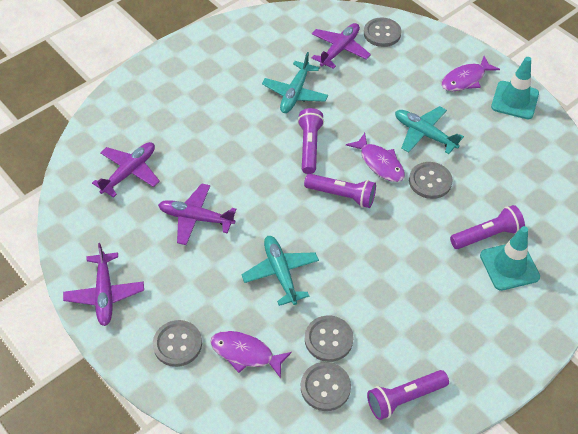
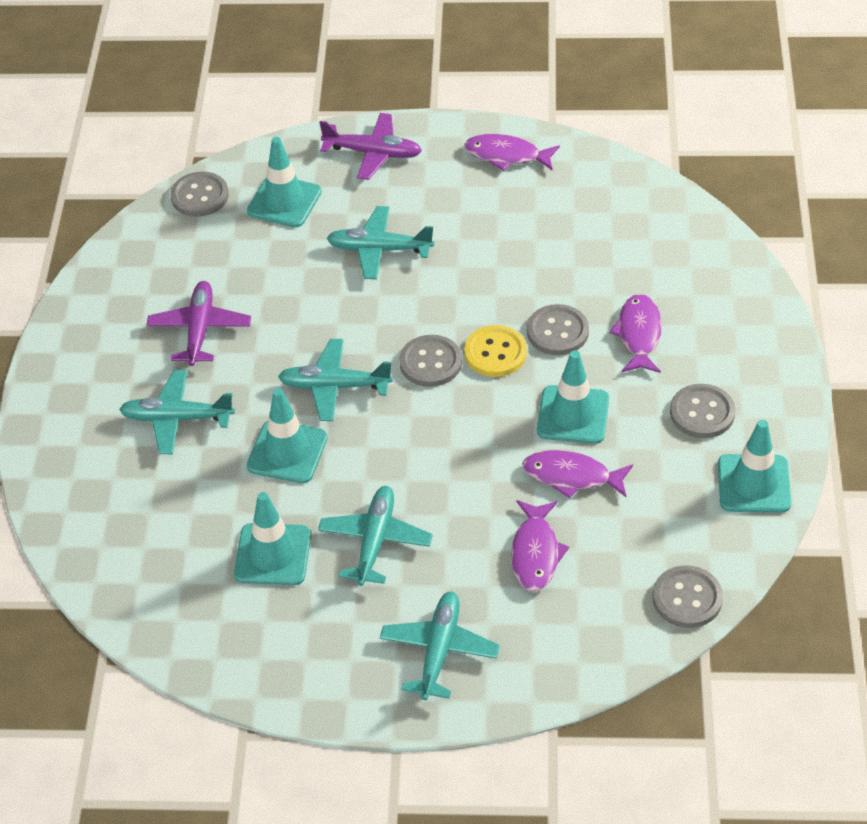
purple fish: [211,331,292,378] [346,133,405,182] [441,56,500,91] = 3 -> [464,134,560,171] [511,500,569,592] [522,450,633,499] [609,294,662,373] = 4
purple flashlight: [298,108,324,174] [304,174,376,208] [367,370,449,420] [450,205,525,249] = 4 -> none = 0
purple plane: [63,243,144,326] [92,142,160,198] [158,184,237,245] [312,23,371,69] = 4 -> [146,281,251,366] [319,113,422,180] = 2
turquoise plane: [241,236,319,306] [262,52,328,113] [395,106,464,154] = 3 -> [119,370,235,454] [278,339,393,421] [318,486,433,586] [327,206,434,279] [380,591,500,700] = 5
turquoise traffic cone: [480,226,540,291] [491,57,539,119] = 2 -> [234,492,311,585] [247,137,322,228] [247,388,328,483] [537,351,609,444] [718,420,791,513] = 5
yellow button: none = 0 -> [464,325,527,377] = 1

